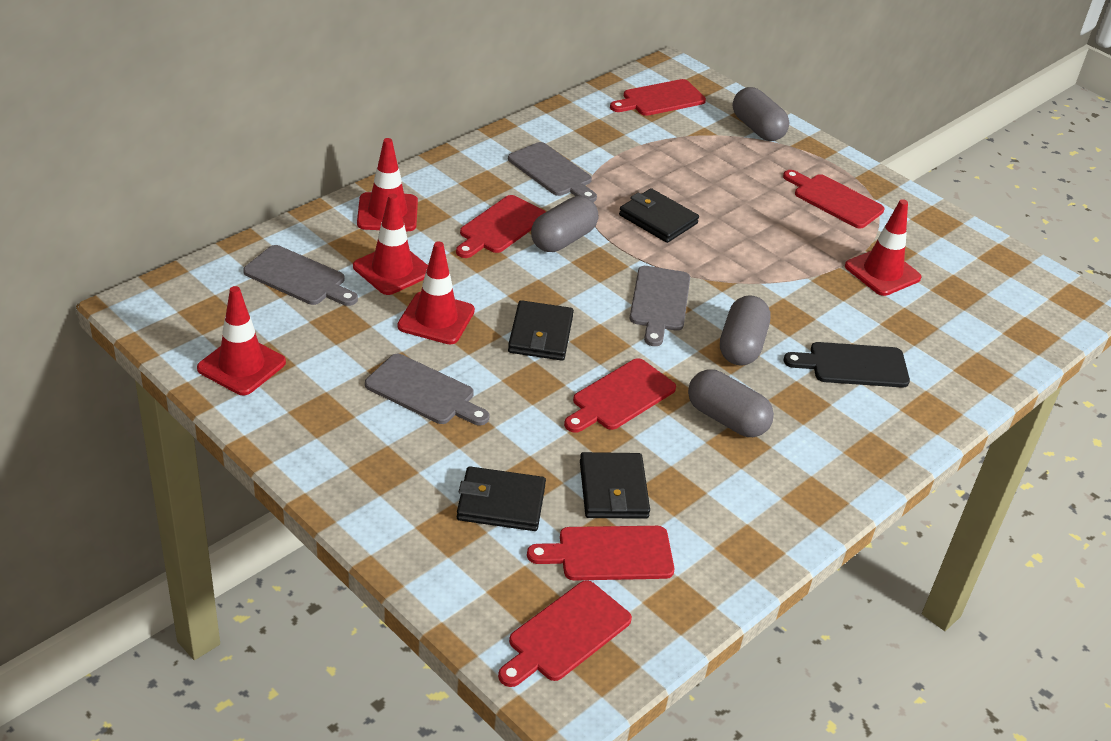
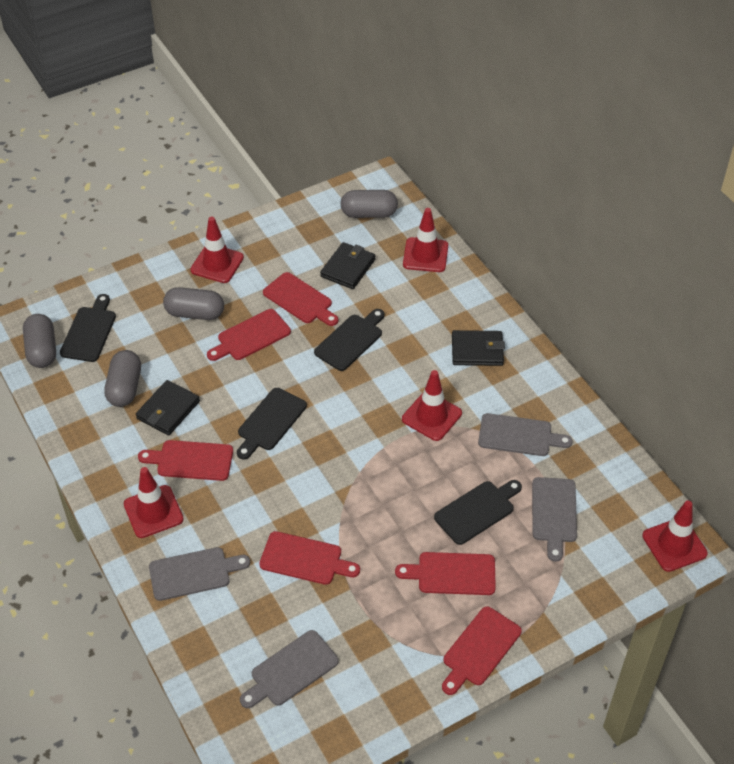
black cutting board: [783,342,910,388] = 1 -> [60,294,116,362] [237,388,307,460] [314,309,385,371] [434,480,522,545] = 4
black wallet: [457,466,546,531] [508,300,574,361] [580,452,650,519] [619,188,699,243] = 4 -> [136,380,200,436] [320,242,376,289] [452,330,505,366] = 3

